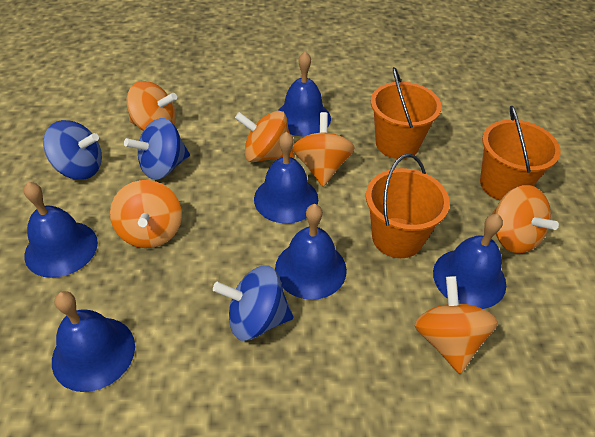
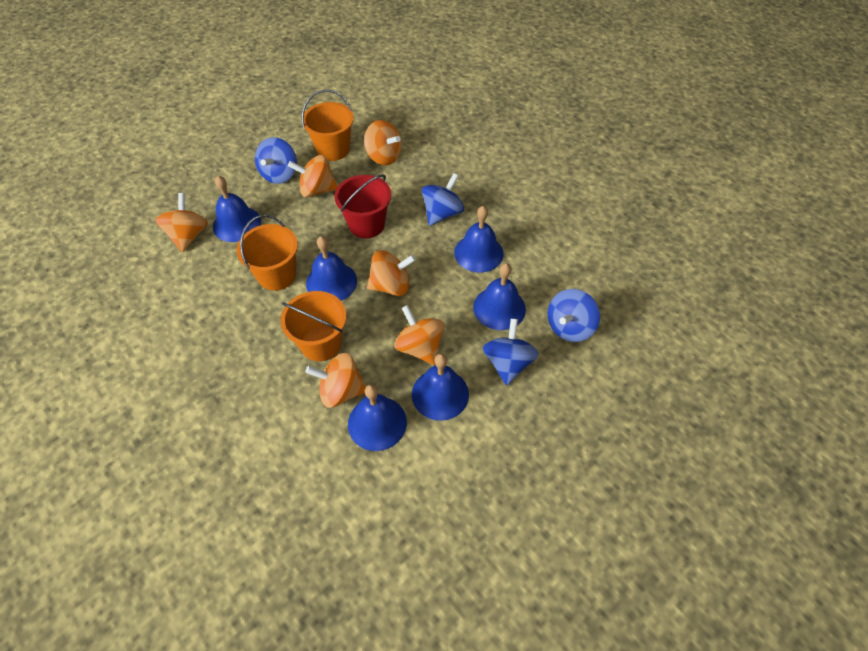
blue spinning top: [43,120,102,180] [124,118,190,180] [213,265,293,341] = 3 -> [255,137,297,184] [422,173,464,226] [483,319,539,386] [548,289,600,342] = 4
red bucket: none = 0 -> [334,174,391,238] = 1

